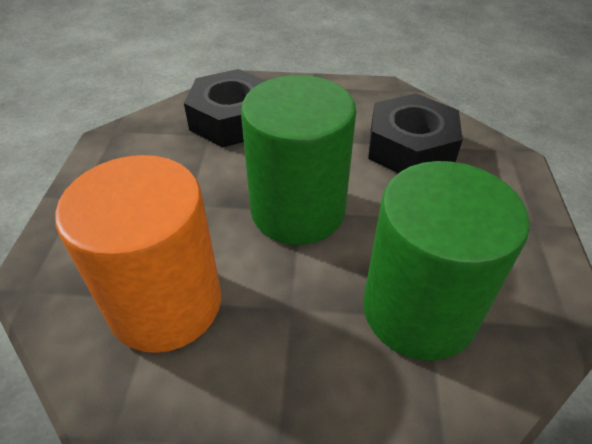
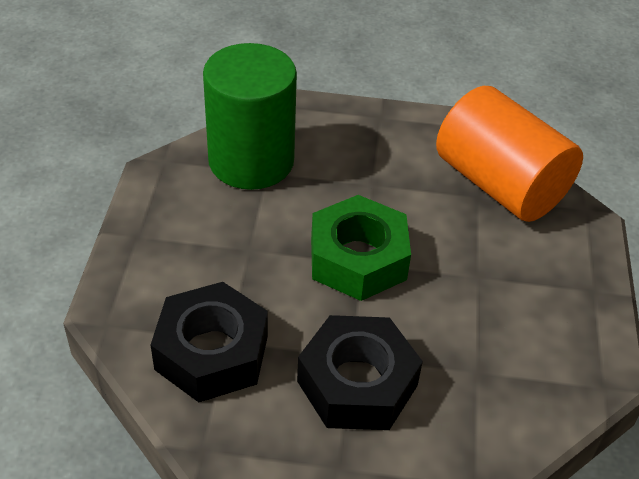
green cylinder: [241,75,356,245] [363,161,529,361] = 2 -> [203,43,297,190] = 1
green nut: none = 0 -> [311,195,411,301] = 1

